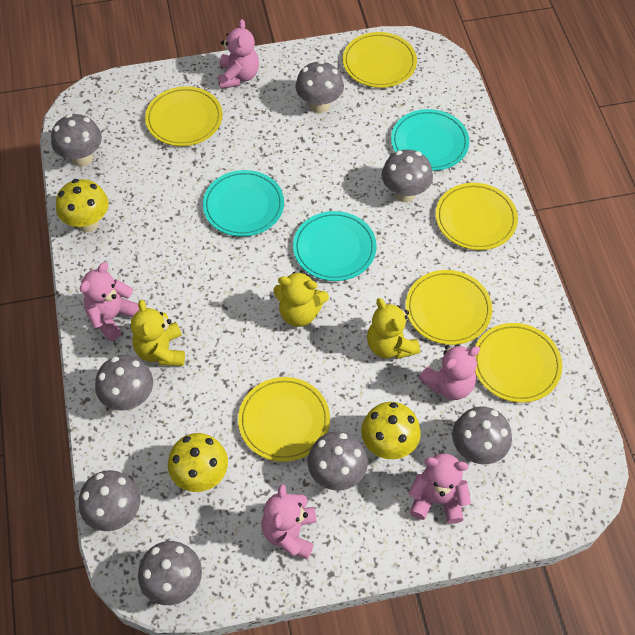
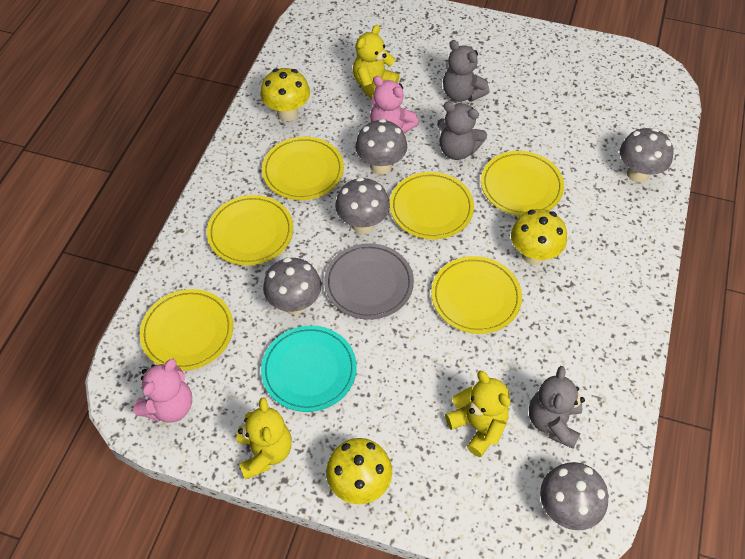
grey mushroom: [51,114,102,167] [79,470,140,531] [95,355,153,411] [138,541,202,605] [295,60,344,113] [307,431,368,490] [382,149,433,202] [452,407,512,464] = 8 -> [263,257,321,315] [335,177,390,234] [355,119,407,175] [540,462,608,530] [620,128,674,183] = 5
grey plate: none = 0 -> [324,243,414,320] = 1
grey teddy bear: none = 0 -> [437,102,487,160] [443,40,489,102] [529,366,585,449] = 3
pink teddy bear: [80,262,139,341] [218,19,259,89] [262,484,317,559] [409,453,471,524] [419,344,480,400] = 5 -> [133,359,192,423] [370,76,419,133] = 2
turquoise plate: [203,170,284,237] [293,211,377,281] [391,109,470,171] = 3 -> [261,326,357,412] = 1

